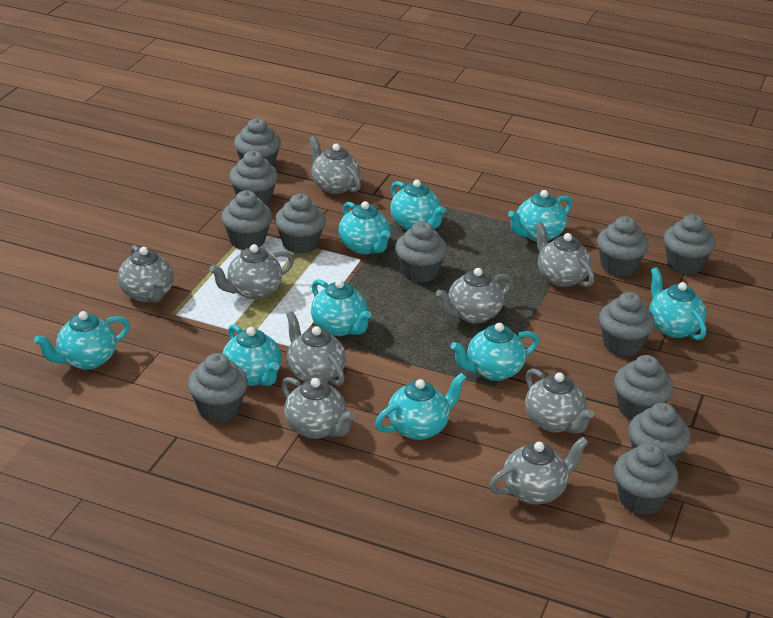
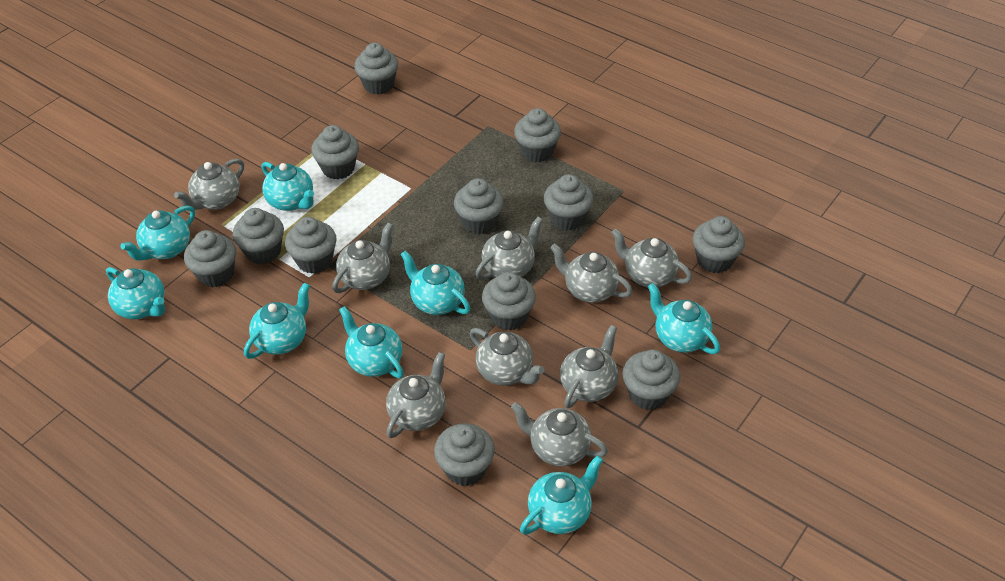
turquoise teapot: [34,311,130,370] [222,324,282,386] [311,279,372,336] [338,201,391,254] [375,373,466,440] [390,180,446,230] [451,323,539,381] [508,190,572,242] [649,267,706,340] = 9 -> [106,267,165,319] [121,205,195,261] [244,283,310,359] [262,162,314,211] [339,306,404,378] [400,250,470,315] [520,455,603,535] [648,283,720,354] = 8

